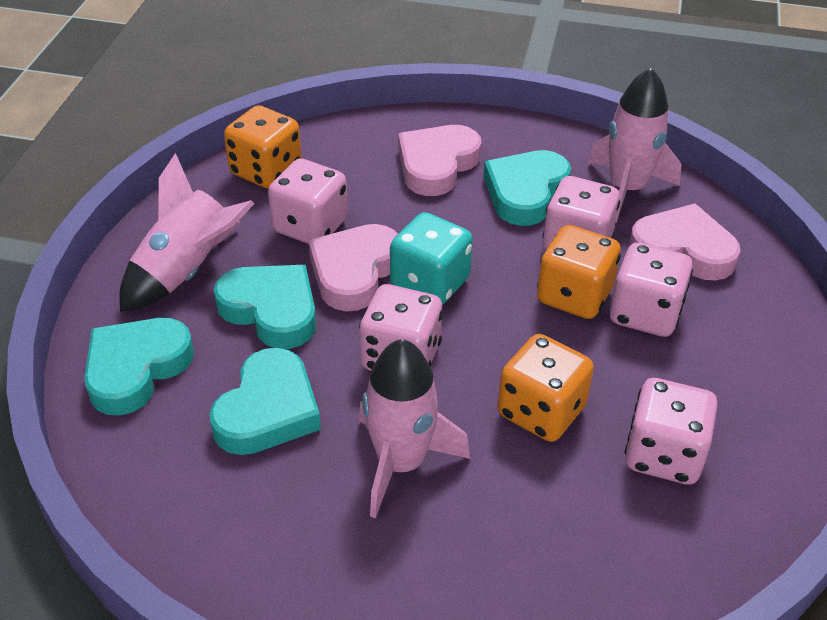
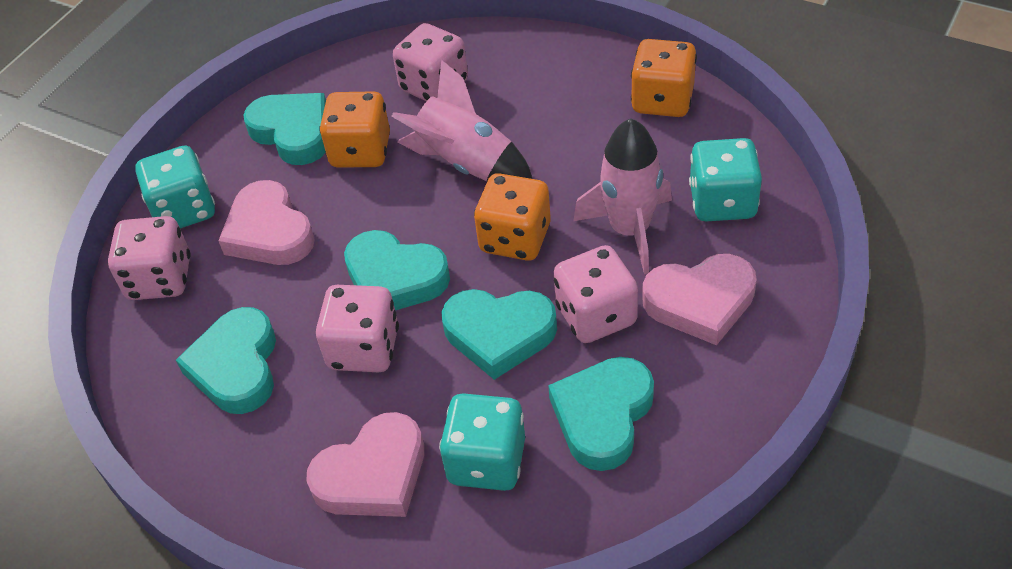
pink dice: [268,159,348,244] [359,284,443,371] [542,176,620,250] [610,243,693,337] [625,378,718,485] = 5 -> [108,216,190,300] [316,285,399,372] [393,23,468,101] [554,245,638,343] = 4
pink rocket: [119,153,255,312] [359,339,470,519] [587,68,682,222] = 3 -> [391,60,532,181] [573,118,672,274] = 2
turquoise dice: [390,212,473,305] = 1 -> [135,145,215,229] [439,393,525,491] [689,138,762,221] = 3
turquoise heart: [84,318,194,415] [210,348,321,455] [214,265,316,349] [483,150,571,226] = 4 -> [176,307,276,414] [243,93,326,165] [344,230,450,310] [441,289,557,380] [548,357,654,471] = 5

